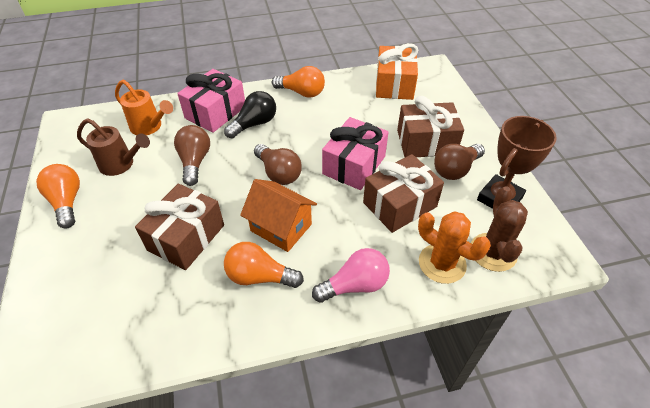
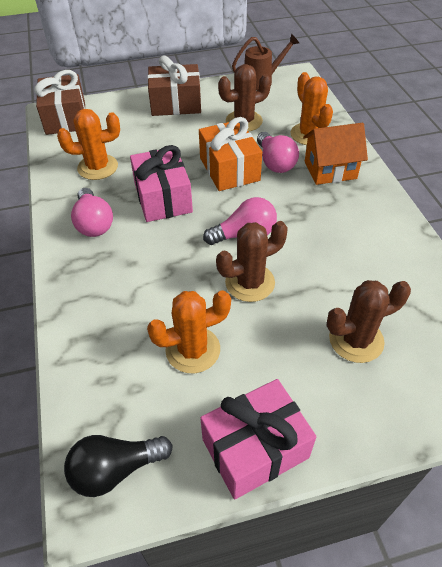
brown cactus: [471,186,528,272] = 1 -> [216,221,288,302] [218,64,271,131] [326,280,411,363] = 3
brown gift: [135,184,224,270] [363,154,444,233] [397,96,464,157] = 3 -> [34,70,85,135] [147,55,201,116] = 2
brown light bulb: [174,125,210,186] [254,144,302,185] [434,144,485,180] = 3 -> none = 0
brown trophy: [477,116,557,209] = 1 -> none = 0
orange cactus: [418,211,491,284] = 1 -> [57,109,120,180] [147,291,231,373] [290,72,333,145] = 3
orange light bulb: [36,164,80,229] [224,242,304,288] [272,66,325,98] = 3 -> none = 0
orange watering can: [115,80,173,135] = 1 -> none = 0
pink light bulb: [312,248,390,303] = 1 -> [71,188,113,237] [203,197,277,245] [257,132,299,173] = 3

